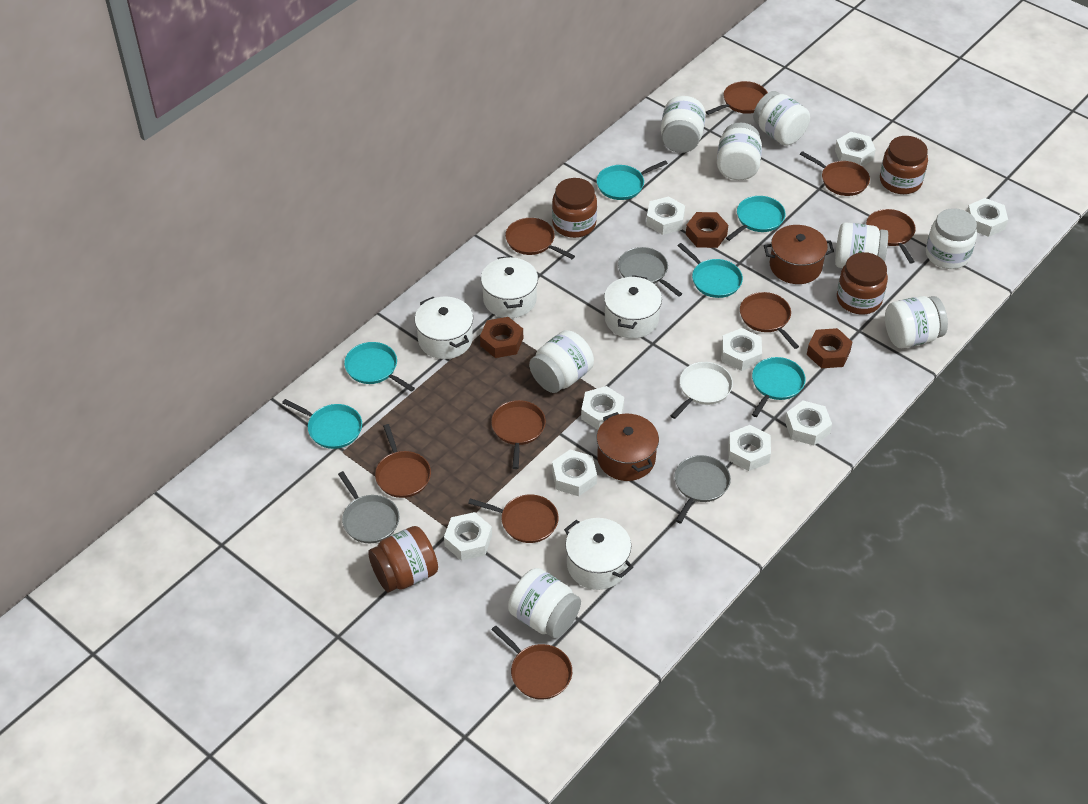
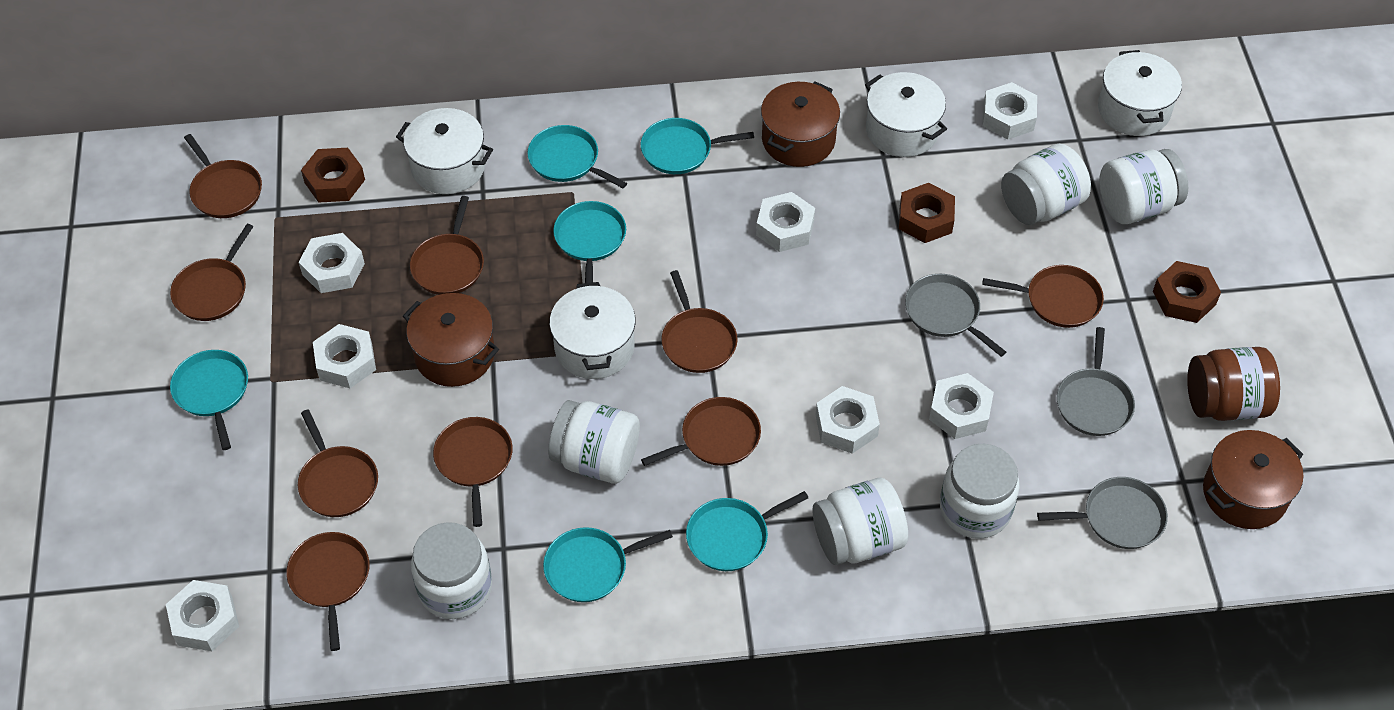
brown jar: [368,526,438,592] [552,178,597,238] [837,252,888,314] [880,136,928,194] = 4 -> [1187,347,1280,421] = 1
brown pot: [597,412,659,481] [764,225,834,284] = 2 -> [403,293,499,387] [761,81,840,167] [1203,430,1303,529] = 3
white jar: [508,568,581,639] [529,330,594,393] [661,96,706,153] [717,123,762,180] [753,91,810,146] [835,222,888,268] [885,296,948,348] [926,208,977,269] = 8 -> [411,522,492,619] [548,400,640,484] [812,478,908,565] [940,444,1020,539] [1001,144,1091,225] [1099,149,1188,224] = 6
white nut: [444,512,492,561] [552,449,597,496] [581,386,624,430] [646,197,685,235] [721,328,762,371] [728,425,771,471] [785,401,832,445] [835,132,876,166] [967,198,1008,237] = 9 -> [166,580,239,651] [299,233,365,293] [313,324,376,388] [756,192,815,252] [816,386,880,454] [929,373,994,439] [982,82,1037,139] = 7
white pan: [671,362,733,419] = 1 -> none = 0

